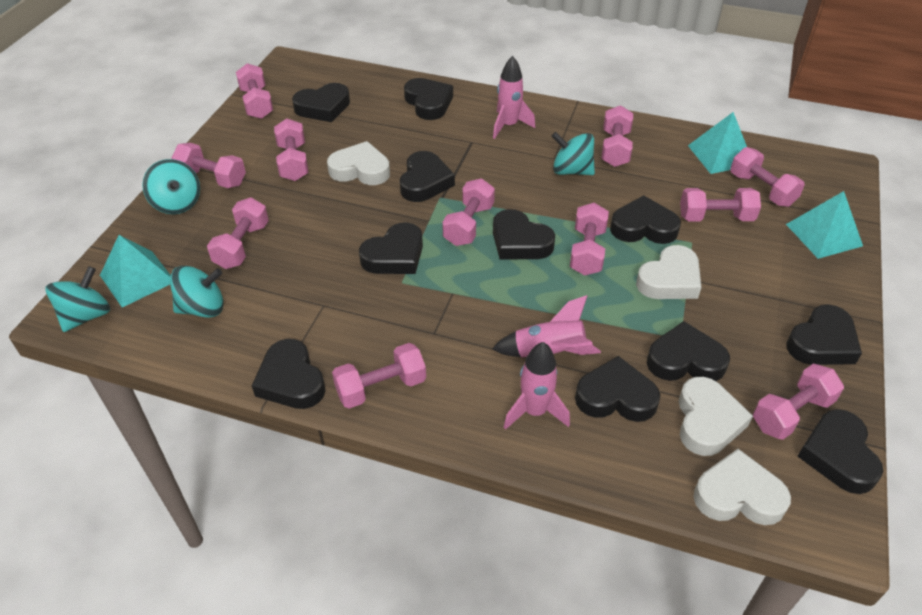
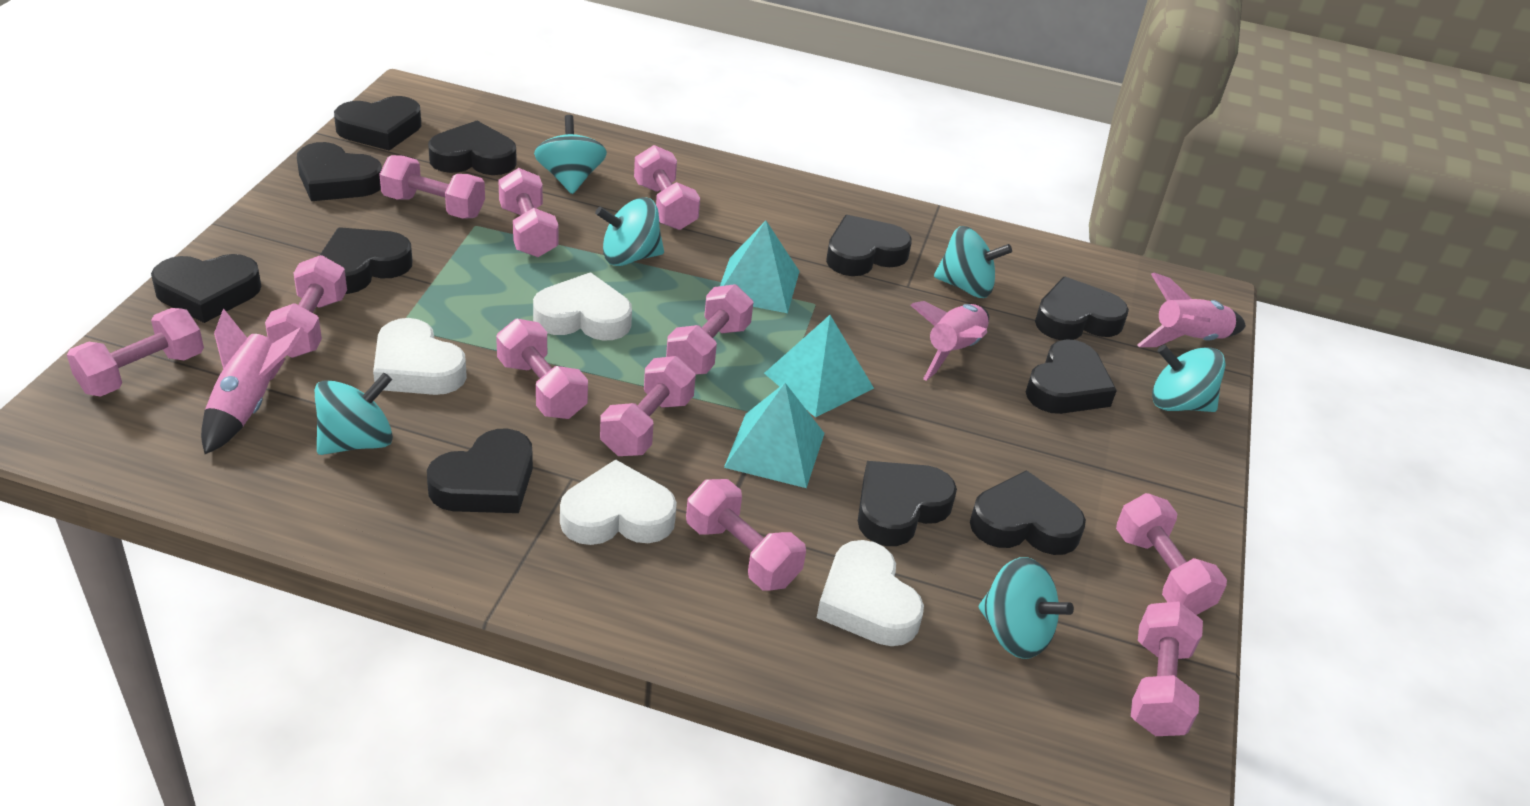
turquoise spinning top: [45,266,110,332] [142,159,200,214] [170,266,224,318] [552,132,595,175] = 4 -> [315,373,393,455] [534,115,607,194] [595,197,664,266] [934,226,1012,298] [979,557,1074,659] [1152,345,1226,412] = 6

